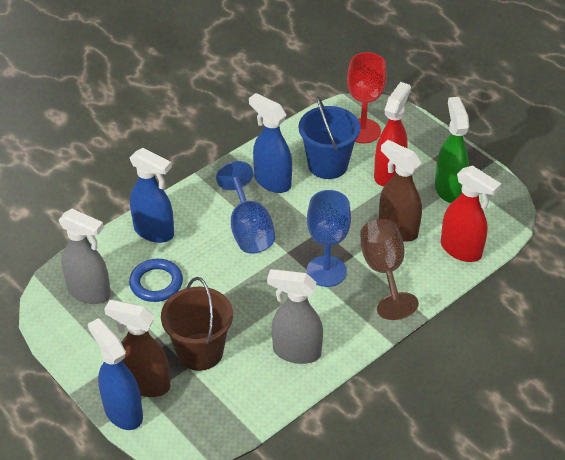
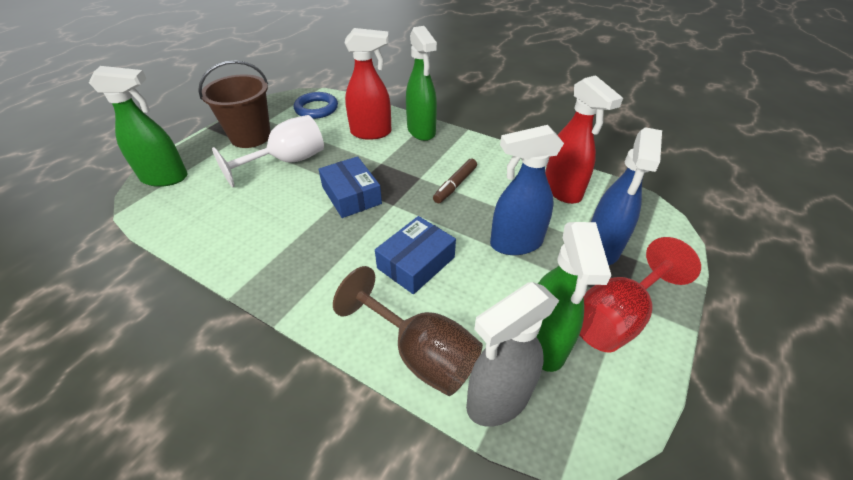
blue box: none = 0 -> [318,156,382,218] [375,216,456,294] = 2
blue bucket: [299,96,360,179] = 1 -> none = 0
blue goblet: [216,161,275,254] [307,190,351,287] = 2 -> none = 0
blue spray bottle: [88,318,143,430] [130,148,174,243] [249,93,292,193] = 3 -> [490,125,564,255] [591,127,662,265] = 2
brown marker: none = 0 -> [433,158,477,203] = 1
brown spray bottle: [104,300,170,397] [379,140,422,242] = 2 -> none = 0
green spray bottle: [435,97,469,203] = 1 -> [89,66,188,187] [406,26,437,141] [536,222,611,372] = 3
grey spray bottle: [59,209,111,304] [267,269,323,364] = 2 -> [466,282,559,427] = 1
white goblet: none = 0 -> [212,115,324,188] = 1

